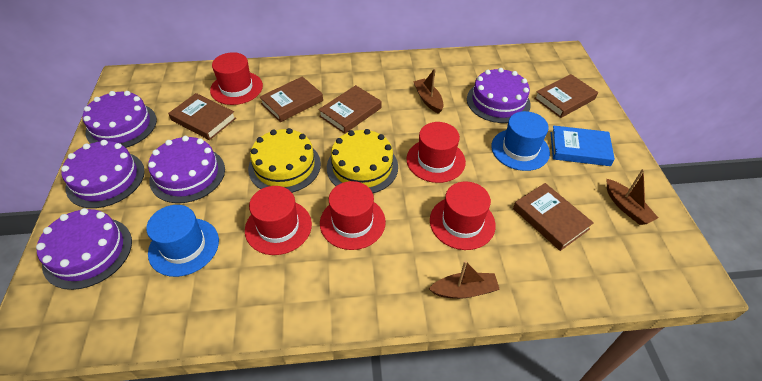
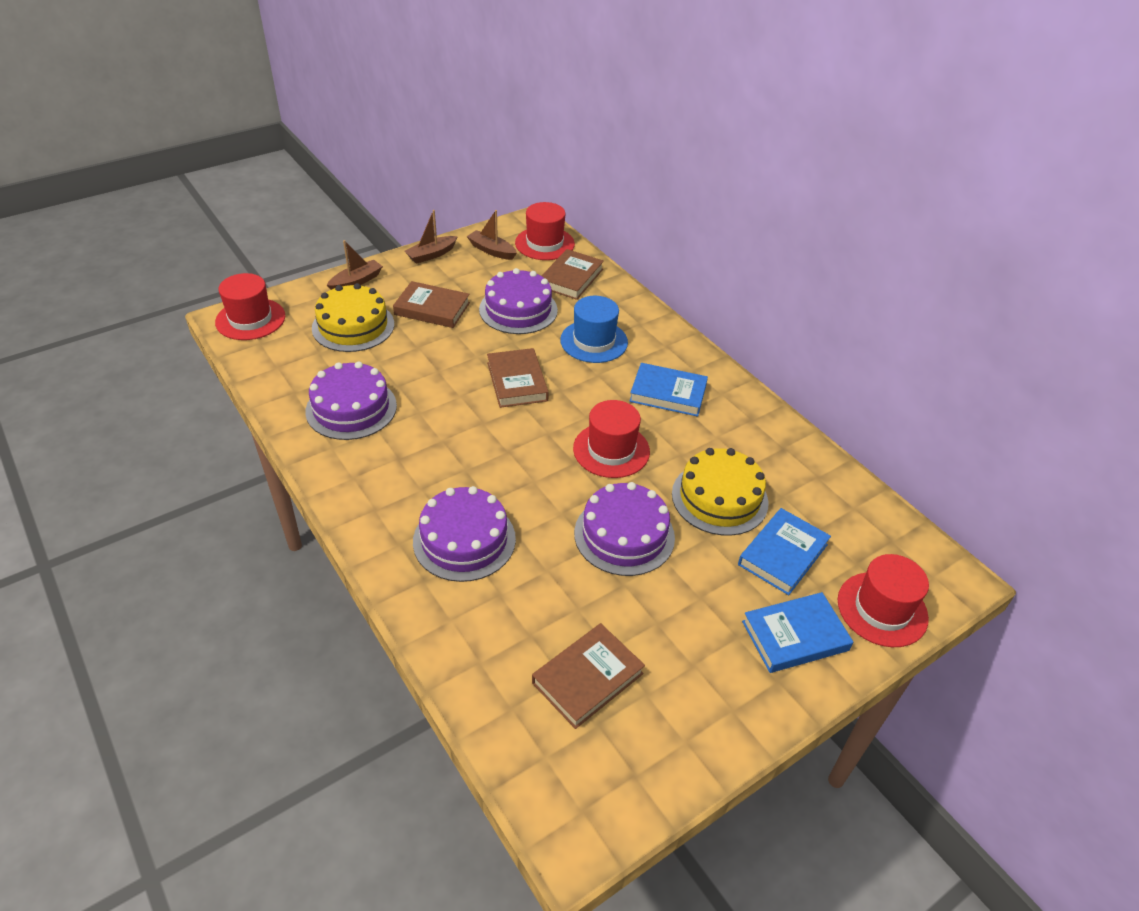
blue book: [550,125,615,166] = 1 -> [629,363,708,417] [738,508,831,595] [742,592,853,673] = 3
blue hat: [146,205,219,277] [491,111,550,171] = 2 -> [560,296,628,363] = 1
brown book: [168,93,236,140] [260,77,323,122] [318,85,382,134] [513,183,594,251] [534,74,598,118] = 5 -> [393,281,470,328] [487,348,549,408] [532,623,645,729] [542,249,604,300] = 4
purple cake: [36,208,132,290] [61,140,145,208] [83,91,157,148] [148,136,225,203] [467,68,531,123] = 5 -> [305,361,397,440] [413,486,516,582] [479,268,558,334] [574,482,675,576] = 4
red hat: [210,52,263,105] [245,186,312,255] [320,181,386,250] [406,122,466,183] [430,181,496,250] = 5 -> [215,273,285,340] [515,202,575,260] [573,400,650,478] [838,554,929,647] = 4

